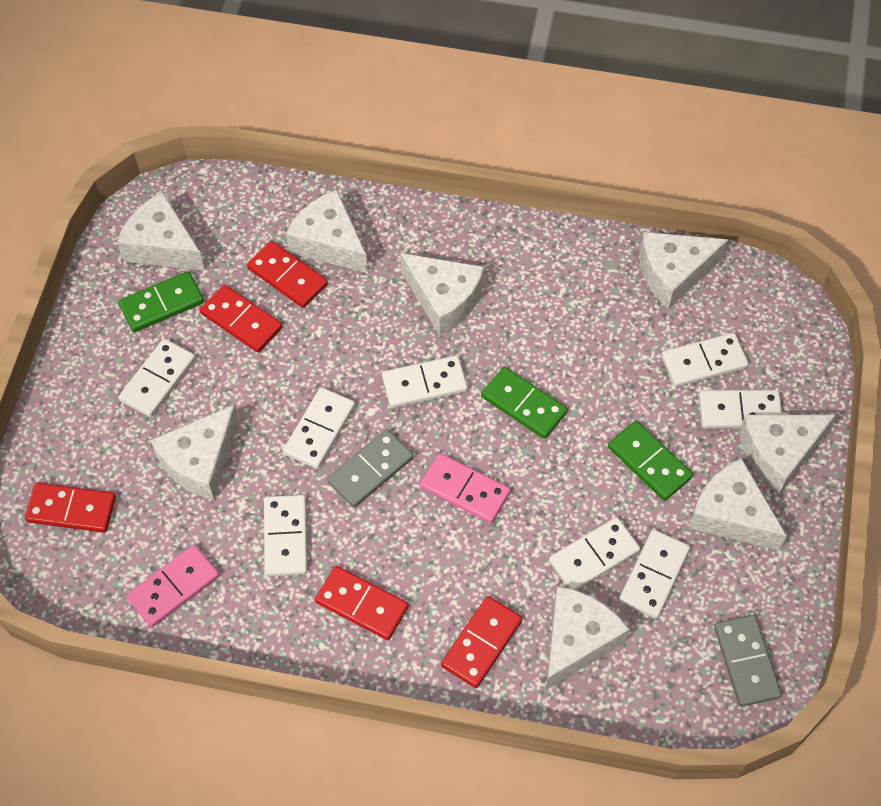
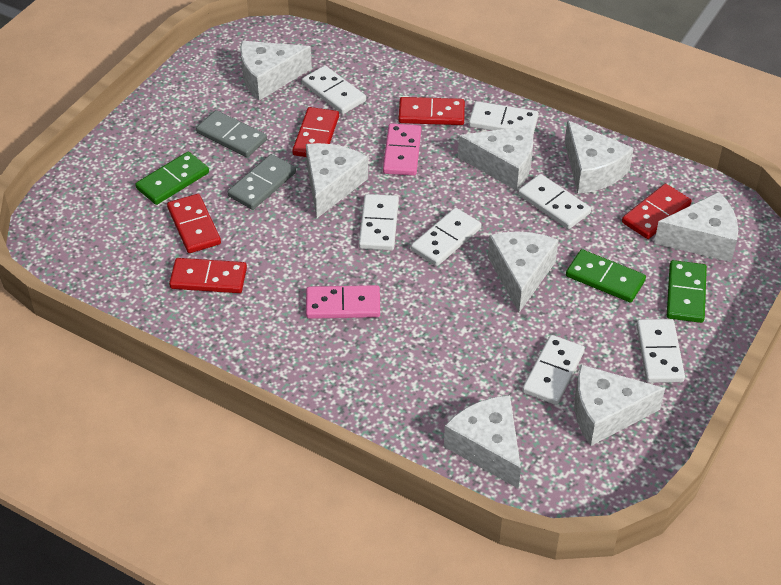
white domino: [118,339,196,417] [264,495,307,577] [283,387,355,469] [382,355,468,408] [549,517,640,590] [619,529,690,619] [661,333,749,387] [699,390,782,429] = 8 -> [302,65,366,114] [359,194,399,250] [411,208,481,266] [469,101,539,135] [518,174,591,229] [522,335,585,405] [636,319,685,383] = 7

